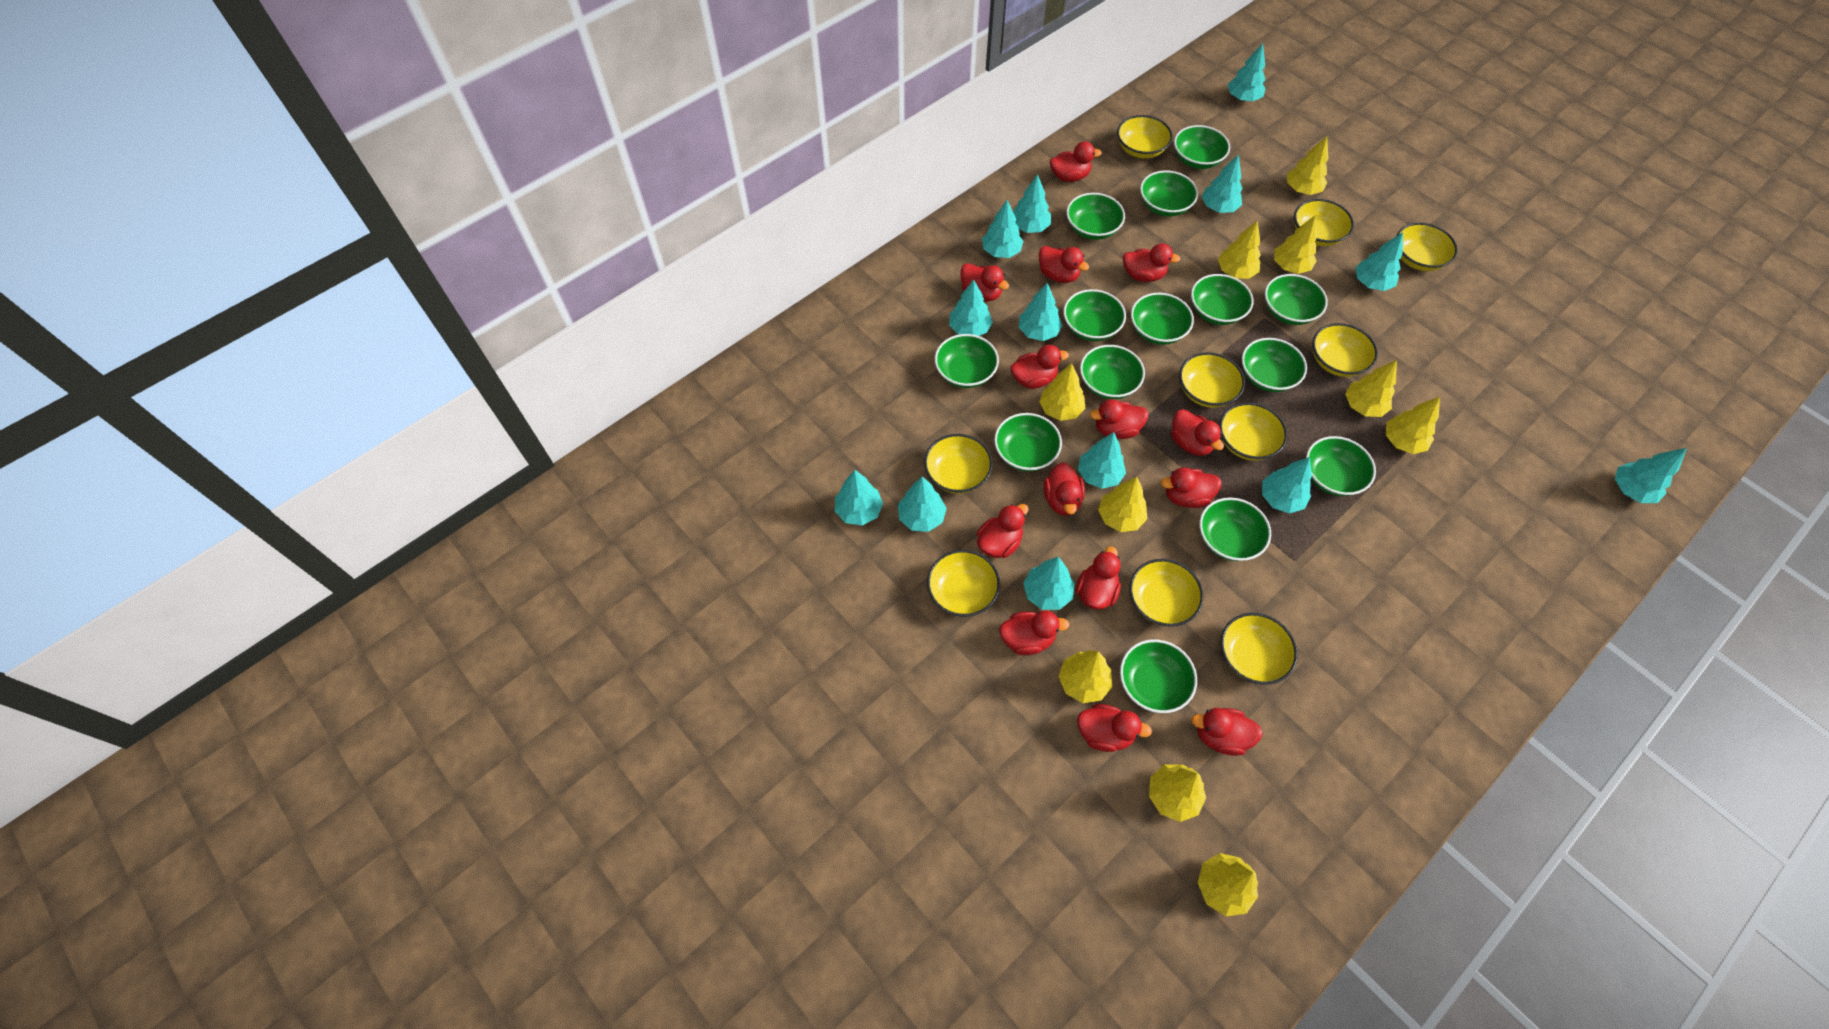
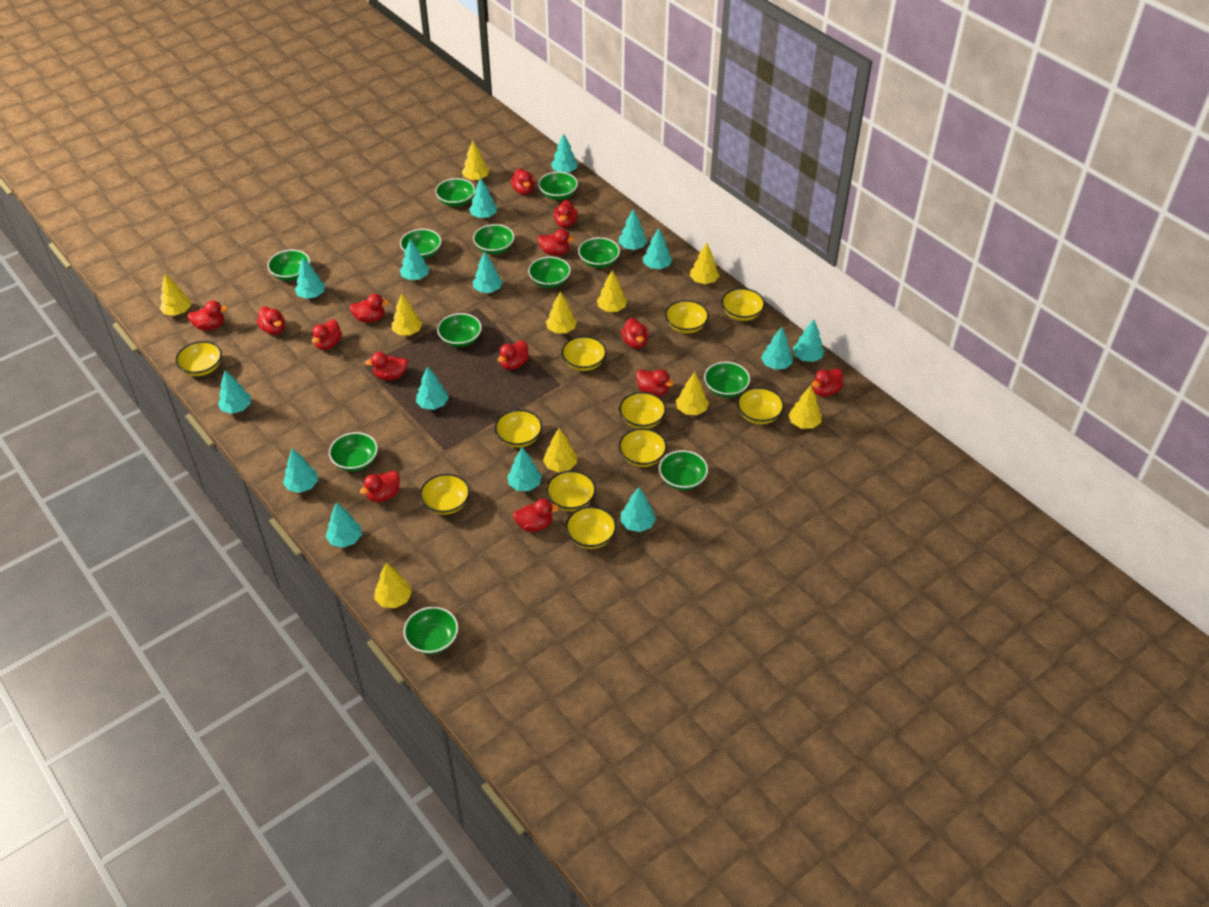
green bowl: [935,334,999,388] [994,413,1062,472] [1063,289,1126,341] [1067,193,1125,240] [1080,345,1145,399] [1120,639,1197,713] [1131,293,1194,345] [1140,170,1198,217] [1174,125,1230,169] [1191,274,1253,325] [1199,497,1271,561] [1242,338,1307,392] [1265,274,1328,325] [1306,436,1376,496] = 14 -> [267,250,310,281] [329,432,378,471] [400,229,442,259] [403,607,458,654] [435,178,475,207] [437,313,482,347] [473,224,514,254] [528,256,571,288] [538,172,578,200] [578,237,620,268] [659,450,708,490] [704,362,750,398] = 12
turquoise tree: [835,470,883,526] [898,476,947,532] [949,279,993,336] [982,200,1024,258] [1013,174,1051,233] [1019,283,1062,341] [1023,557,1075,610] [1078,432,1126,489] [1202,154,1242,213] [1228,43,1266,101] [1262,457,1312,513] [1355,232,1403,291] [1615,448,1687,503] = 13 -> [218,370,251,414] [283,448,318,493] [295,257,325,299] [326,502,362,548] [400,239,430,280] [416,366,449,410] [469,178,497,218] [473,251,503,293] [507,447,542,491] [551,133,578,173] [619,209,647,250] [620,487,656,532] [643,228,673,269] [761,327,793,369] [793,319,825,362] = 15
yellow bowl: [924,434,993,494] [927,550,1000,617] [1117,115,1173,159] [1129,559,1204,627] [1179,352,1245,408] [1219,403,1287,461] [1221,613,1298,685] [1294,199,1354,246] [1312,323,1378,377] [1397,223,1458,271] = 10 -> [175,341,222,376] [420,474,470,515] [495,409,542,448] [546,470,596,511] [561,336,607,371] [565,506,617,549] [619,392,666,429] [619,428,667,467] [665,300,709,333] [721,288,765,321] [737,387,784,424] = 11

